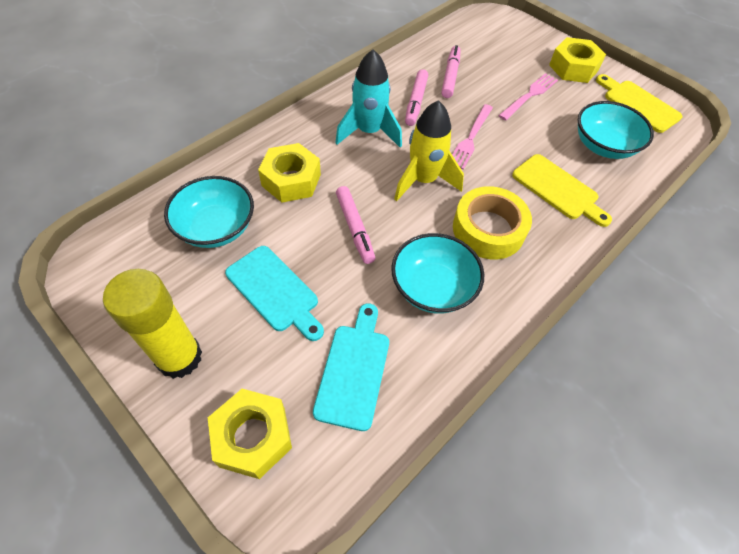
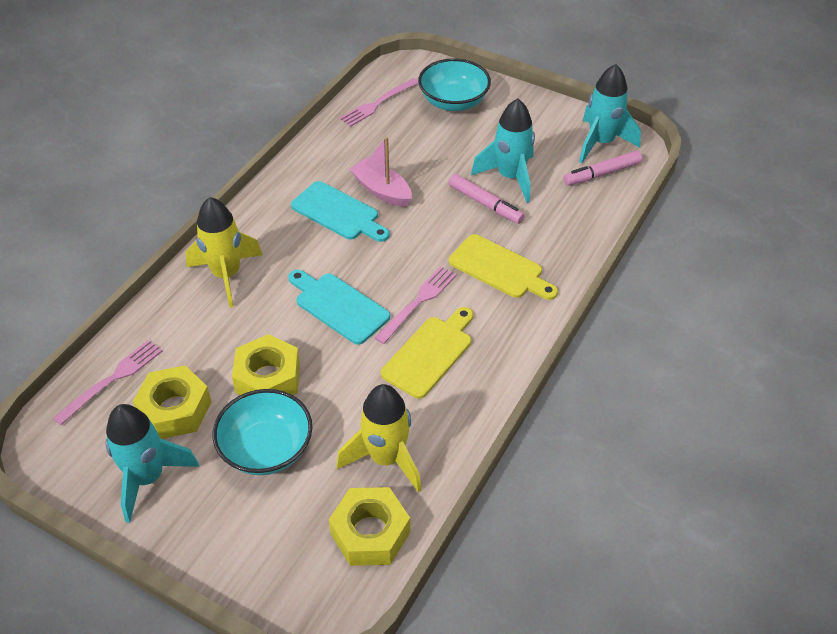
pink boat: none = 0 -> [349,137,412,207] = 1
pink fork: [452,104,493,170] [498,73,558,121] = 2 -> [53,340,162,425] [339,78,418,127] [375,266,457,344] = 3
pink marker: [336,186,375,264] [405,69,428,126] [441,45,461,98] = 3 -> [449,174,525,224] [563,151,642,186] = 2
turquoise bowl: [164,176,254,248] [391,233,484,314] [577,101,654,159] = 3 -> [213,389,312,475] [418,58,491,111] = 2
turquoise rocket: [335,49,402,148] = 1 -> [106,404,199,523] [471,99,535,203] [579,64,641,163] = 3
yellow glue stick: [103,269,202,379] = 1 -> none = 0
yellow rocket: [394,100,464,201] = 1 -> [185,197,263,308] [336,384,422,493] = 2
yellow tape: [453,186,532,259] = 1 -> none = 0

